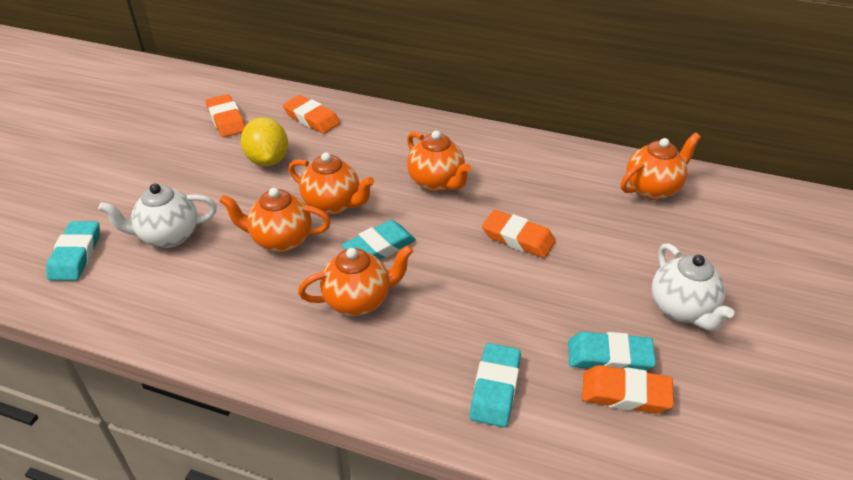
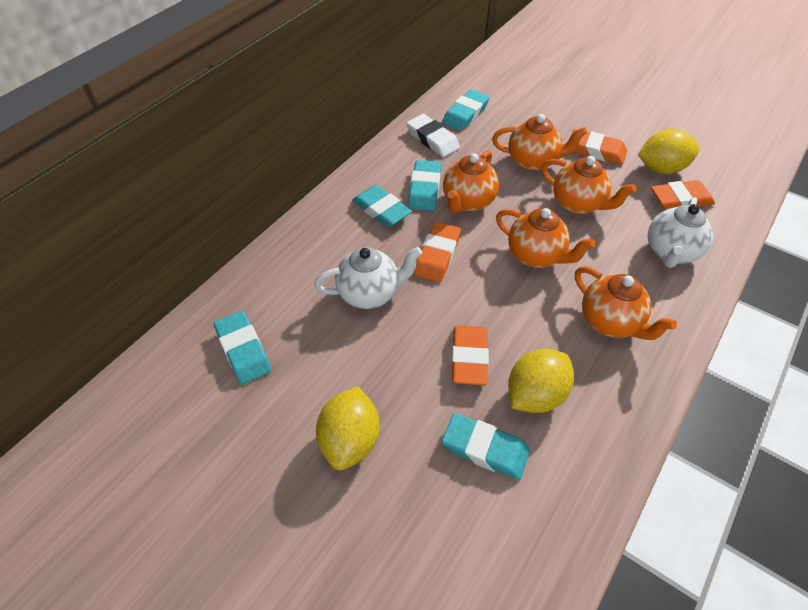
turquoise eraser: [46,221,100,281] [342,220,416,260] [470,343,521,427] [568,332,656,371] = 4 -> [214,311,271,385] [352,185,412,227] [408,160,441,211] [442,89,490,131] [442,413,530,480] = 5
white eraser: none = 0 -> [407,114,460,157] = 1
yellow lemon: [241,117,288,166] = 1 -> [316,387,380,470] [508,349,574,413] [638,129,700,174] = 3

